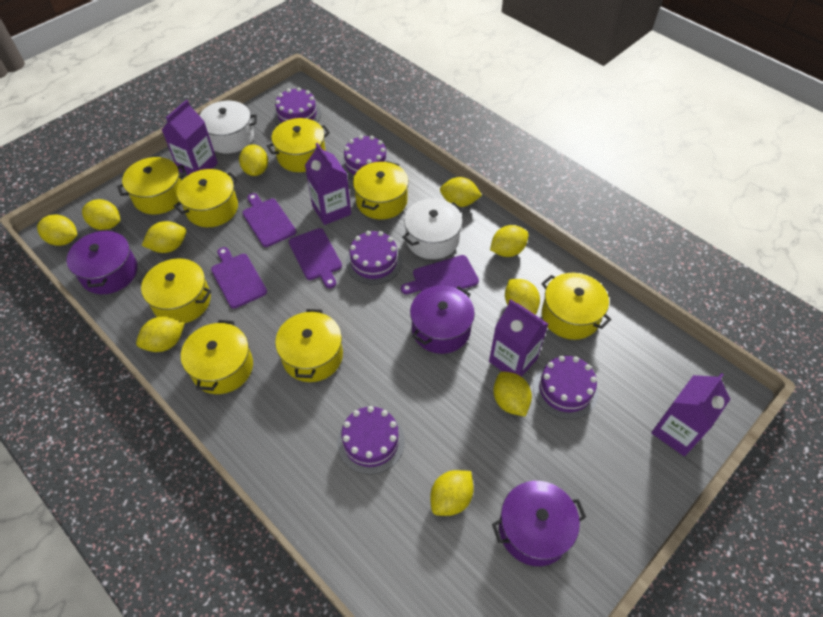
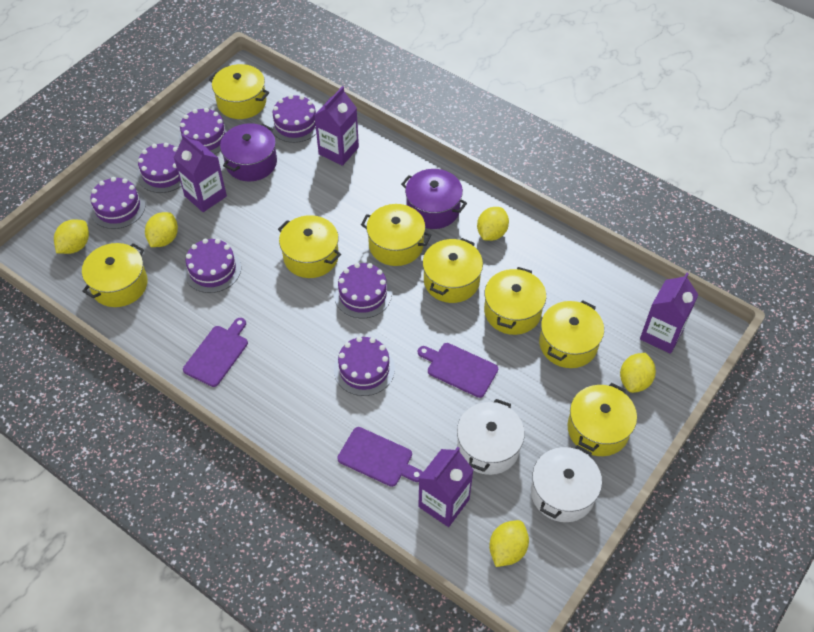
purple cake: [274,87,321,125] [337,406,405,475] [341,135,391,180] [346,231,402,285] [533,356,598,419] = 5 -> [90,177,146,229] [137,143,182,193] [178,108,229,154] [184,239,241,293] [270,95,317,143] [334,263,392,318] [334,336,395,396] = 7
purple cutting board: [211,247,267,309] [242,193,296,247] [289,228,342,288] [401,255,479,294] = 4 -> [183,318,248,387] [337,427,423,487] [418,343,498,398] = 3
purple pot: [67,229,137,294] [410,286,475,354] [492,481,586,566] = 3 -> [220,123,277,181] [401,169,467,229] = 2
yellow lemon: [37,215,77,246] [82,199,121,230] [136,317,185,352] [142,221,186,253] [239,144,268,176] [430,470,474,516] [440,177,482,207] [490,225,528,257] [493,372,532,417] [505,279,540,314] = 10 -> [54,219,89,254] [145,212,178,247] [477,207,509,241] [489,520,529,567] [620,353,656,393] = 5

